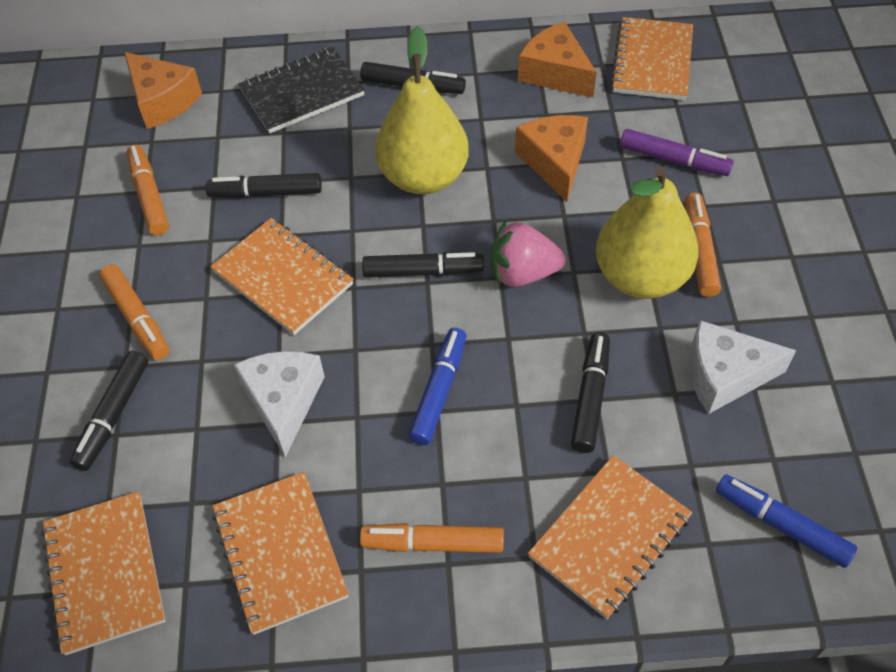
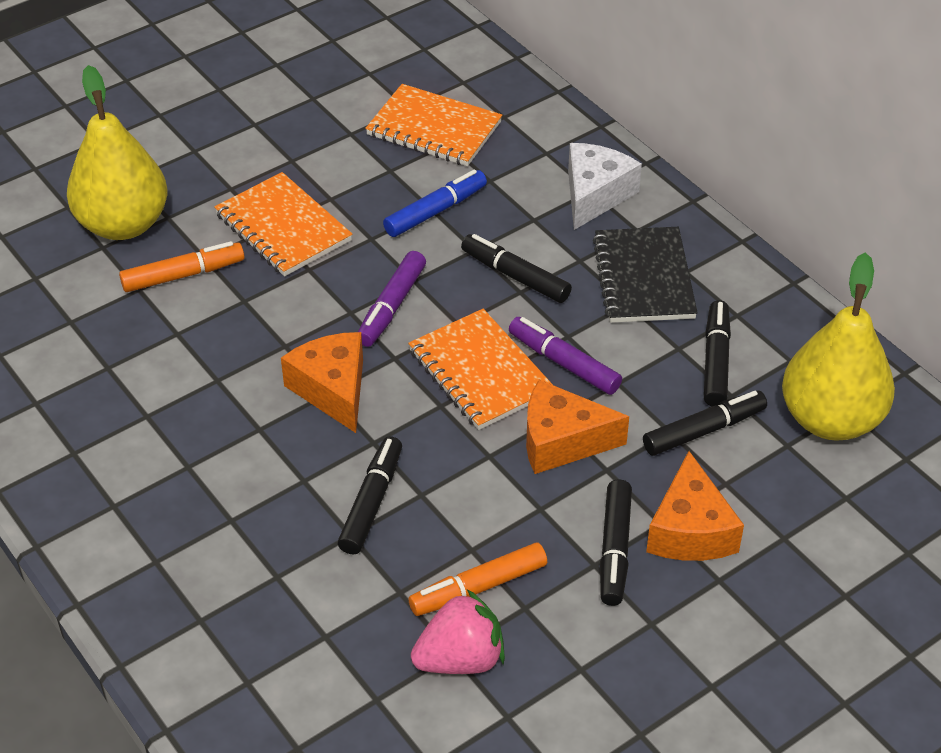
blue marker: [408,328,466,445] [716,474,857,568] = 2 -> [383,169,487,237] = 1
orange marker: [99,264,169,360] [127,145,169,236] [360,523,504,553] [685,192,721,297] = 4 -> [119,241,245,292] [409,542,547,616] = 2
orange notebook: [41,491,166,655] [210,218,353,335] [212,472,349,635] [528,455,693,619] [610,17,693,100] = 5 -> [214,172,352,276] [365,84,502,166] [408,309,553,430] = 3
purple marker: [620,129,734,176] = 1 -> [358,251,426,347] [509,317,622,395] = 2
white cheese: [234,351,325,457] [689,320,796,414] = 2 -> [568,143,642,230] = 1

